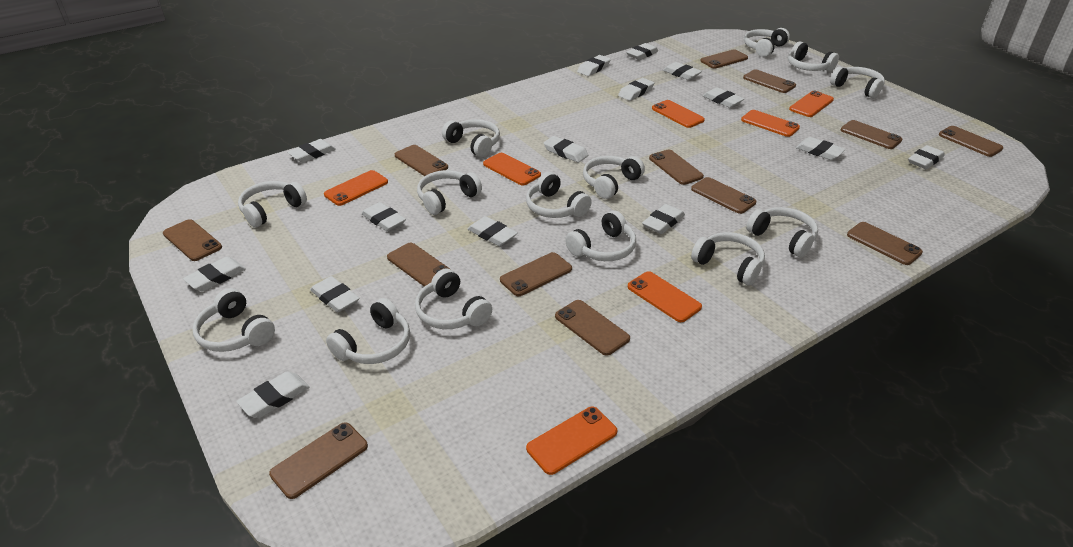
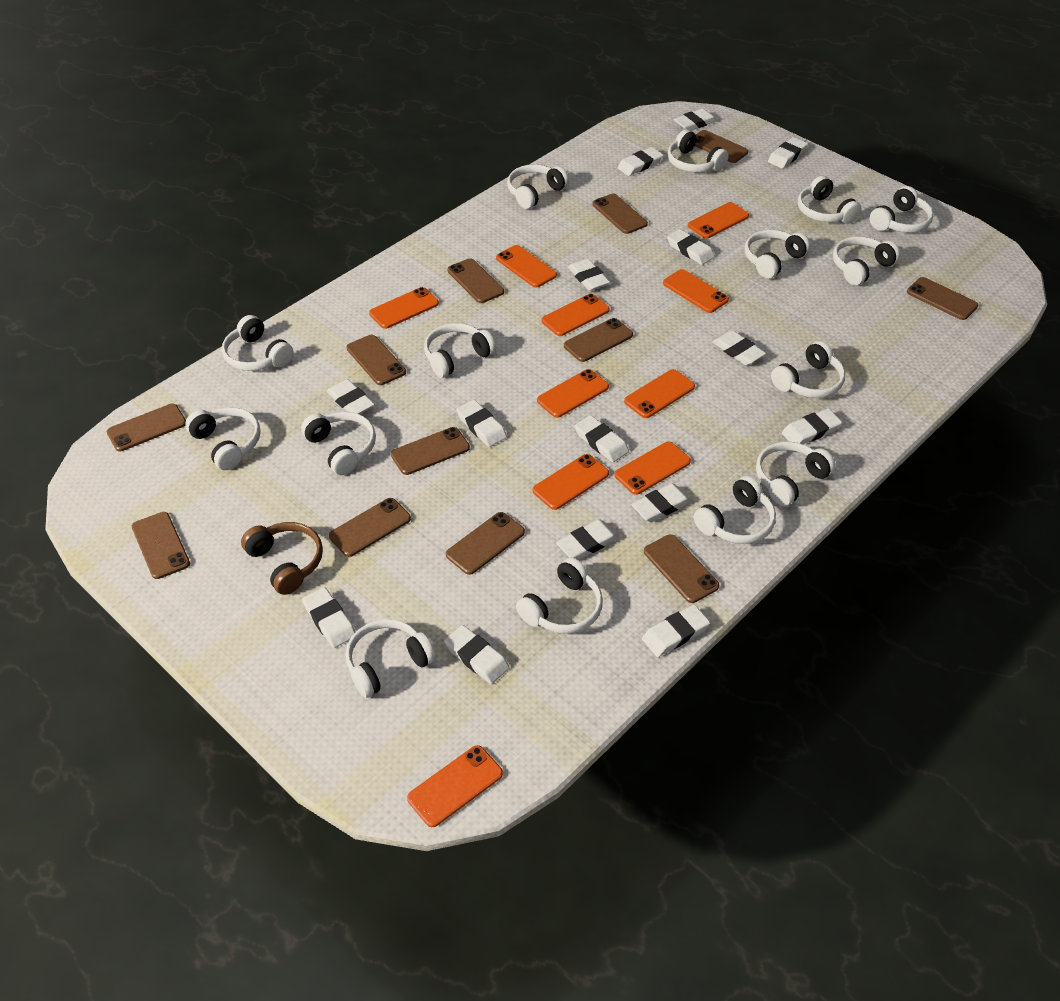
brown headphones: none = 0 -> [241,522,323,595] = 1
brown phone: [163,219,222,261] [269,422,368,499] [387,243,450,287] [395,145,448,176] [500,252,572,296] [555,300,630,356] [649,149,704,185] [691,177,756,214] [701,49,748,69] [743,69,796,93] [841,120,902,149] [847,222,923,265] [939,126,1003,157] = 13 -> [107,404,186,451] [132,512,190,579] [329,498,411,557] [346,335,406,385] [391,427,470,475] [446,512,525,575] [447,258,504,303] [564,318,633,362] [592,194,648,234] [644,534,719,603] [695,130,748,163] [907,277,978,320] = 12
orange phone: [324,170,388,206] [483,153,541,186] [526,407,617,475] [628,271,702,322] [652,100,705,128] [741,110,800,137] [789,91,834,117] = 7 -> [369,287,439,329] [407,745,503,827] [496,245,557,288] [533,454,609,510] [537,369,609,418] [542,294,610,336] [614,442,691,495] [624,369,695,418] [663,269,729,313] [688,202,749,239] = 10
white headphones: [192,288,275,352] [238,181,307,228] [326,298,410,364] [415,268,492,329] [417,170,482,215] [442,119,500,157] [526,172,592,218] [565,211,636,261] [583,156,645,199] [691,232,765,286] [744,28,790,57] [746,207,818,257] [788,41,839,71] [830,67,885,98] = 14 -> [185,407,261,470] [222,315,294,371] [301,412,376,475] [346,619,436,698] [424,323,496,378] [507,164,569,209] [516,558,603,634] [668,130,729,172] [694,476,776,544] [745,230,811,279] [756,442,836,506] [771,341,845,398] [798,176,862,224] [833,236,901,285] [869,186,933,233] = 15

